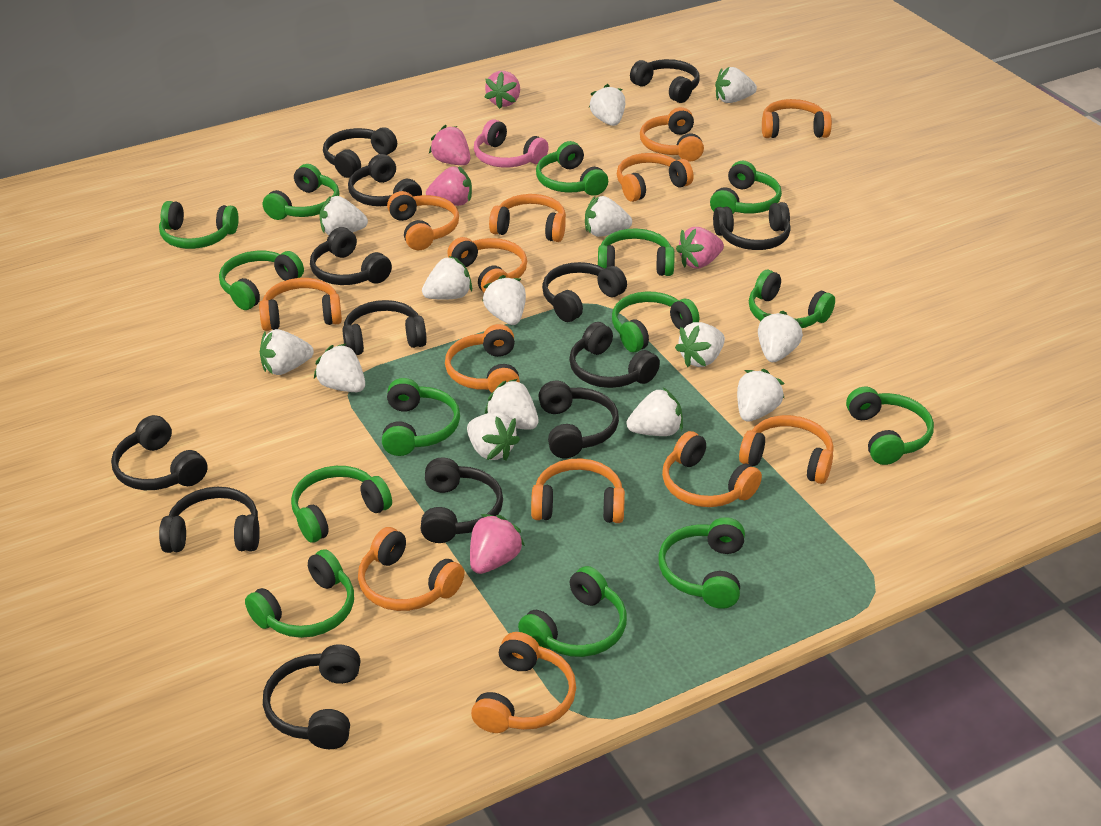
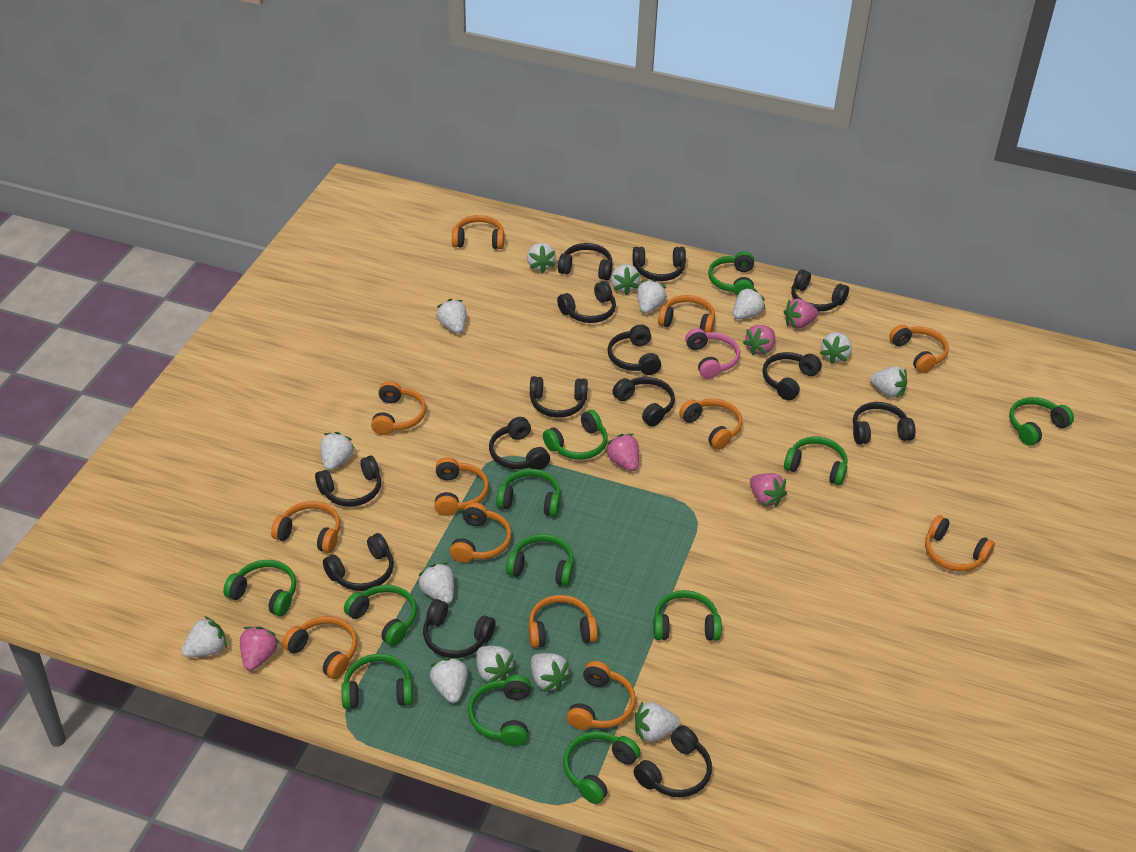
black headphones: [111,415,208,490] [159,487,260,553] [263,644,361,749] [310,227,392,285] [323,127,397,178] [342,300,427,355] [348,154,422,206] [421,457,503,543] [538,381,619,458] [542,262,627,322] [569,322,660,388] [630,59,700,103] [713,202,791,250] = 13 -> [315,456,381,507] [323,533,394,591] [423,599,496,658] [489,417,550,470] [530,376,588,418] [557,281,616,323] [558,243,612,280] [608,325,661,375] [613,377,675,427] [633,247,686,281] [634,725,712,797] [762,352,822,400] [791,269,849,311] [853,402,916,444] = 14
green headphones: [159,201,239,249] [219,251,304,310] [245,549,354,638] [263,164,339,220] [291,466,392,543] [382,378,460,456] [518,566,627,657] [536,141,608,196] [598,228,675,276] [612,291,699,352] [658,517,745,609] [710,161,782,214] [749,270,835,328] [846,387,934,465] = 14 -> [223,560,296,616] [341,654,413,709] [344,585,417,646] [468,675,531,746] [496,469,561,517] [506,534,574,586] [543,410,608,460] [563,732,640,804] [653,590,722,640] [708,251,754,296] [784,437,848,485] [1009,397,1074,446] = 12
orange headphones: [259,278,342,331] [358,527,465,611] [387,191,459,250] [445,324,520,393] [447,237,527,293] [471,632,576,733] [489,194,566,242] [531,458,625,523] [617,153,693,202] [640,107,704,162] [662,431,762,507] [739,415,834,484] [762,99,832,138] = 13 -> [271,501,340,553] [282,616,357,679] [371,381,426,435] [435,457,489,516] [450,502,512,563] [452,215,504,249] [528,595,598,648] [567,661,636,730] [658,295,715,333] [679,399,742,450] [889,325,949,373] [925,515,995,571] = 12

